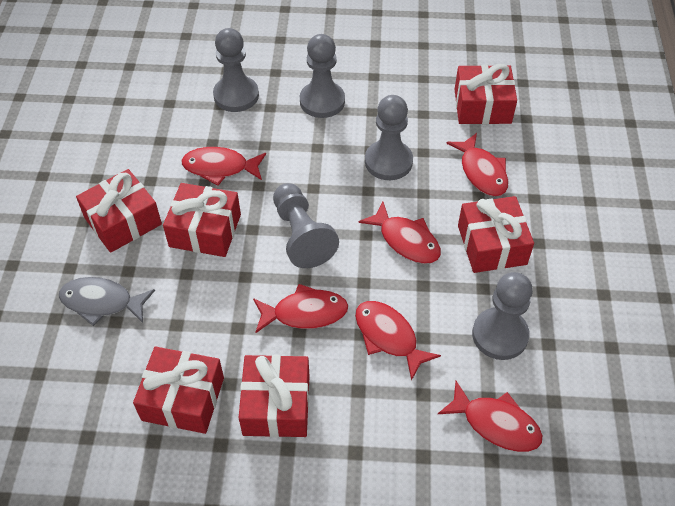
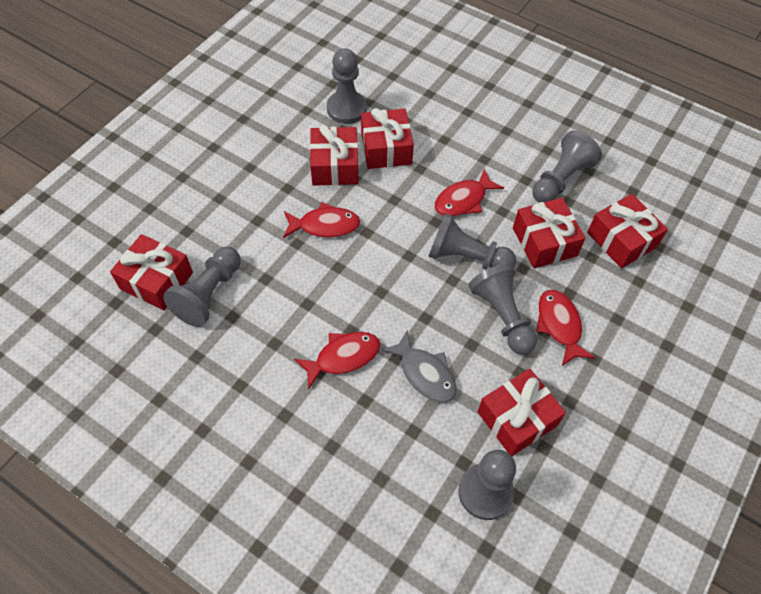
grey pawn: [213,28,259,112] [273,183,339,268] [300,34,345,118] [365,95,413,180] [472,272,533,360] = 5 -> [163,247,241,327] [327,48,367,124] [428,213,516,270] [458,450,516,520] [469,263,537,355] [532,131,602,203] = 6
red fish: [181,147,266,186] [253,284,348,333] [355,301,441,381] [359,202,441,264] [438,381,543,452] [446,133,508,196] = 6 -> [283,202,360,238] [294,332,380,389] [435,169,504,216] [536,290,595,366] = 4

